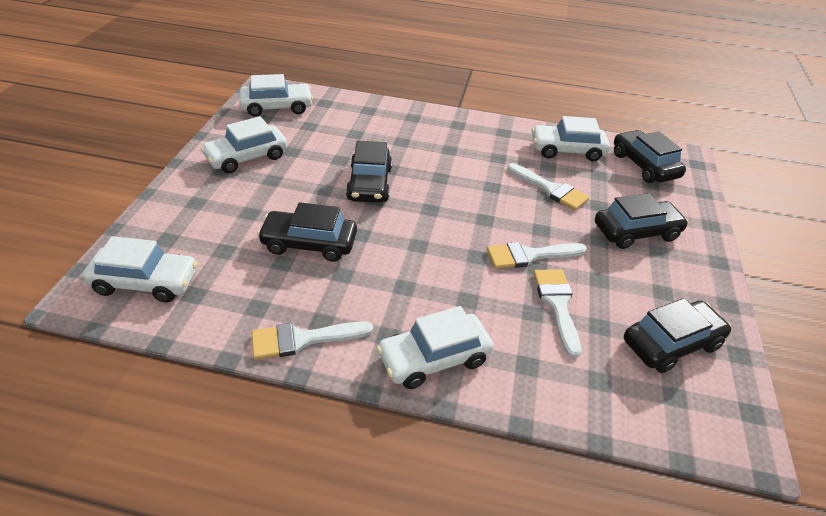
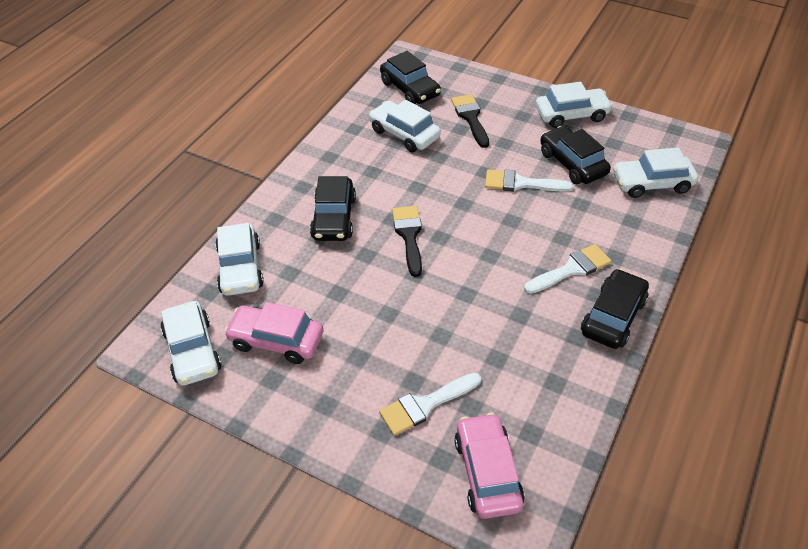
black brush: none = 0 -> [392,206,422,277] [451,94,489,148] = 2
black car: [257,202,357,262] [346,141,392,203] [595,193,688,249] [614,130,686,183] [624,298,731,373] = 5 -> [310,176,356,241] [380,51,441,104] [540,126,611,184] [581,269,649,349] = 4
pink car: none = 0 -> [224,302,323,364] [454,413,525,519] = 2
white brush: [252,321,373,360] [487,242,587,269] [507,163,589,210] [533,269,581,358] = 4 -> [379,373,481,436] [485,169,573,192] [524,244,611,294] = 3

